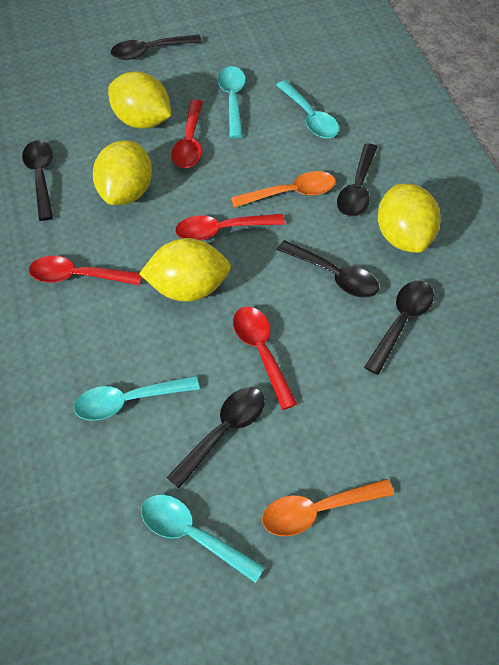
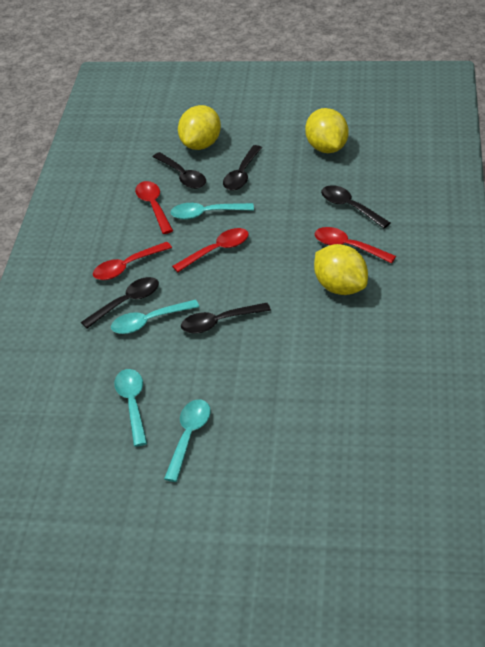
black spoon: [22,140,53,221] [111,35,202,60] [166,387,265,488] [277,240,379,298] [337,143,377,217] [364,281,434,375] = 6 -> [81,277,159,328] [153,152,206,189] [181,303,271,334] [223,145,262,190] [321,185,390,228] = 5
orange spoon: [231,171,335,208] [262,479,394,536] = 2 -> none = 0
yellow lemon: [93,140,152,205] [108,71,171,129] [139,238,231,302] [378,184,441,253] = 4 -> [178,105,221,150] [305,108,348,153] [314,244,368,295] = 3

